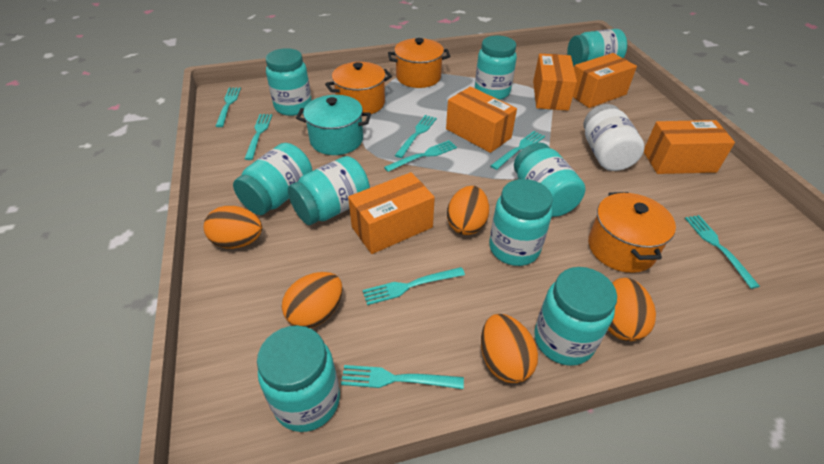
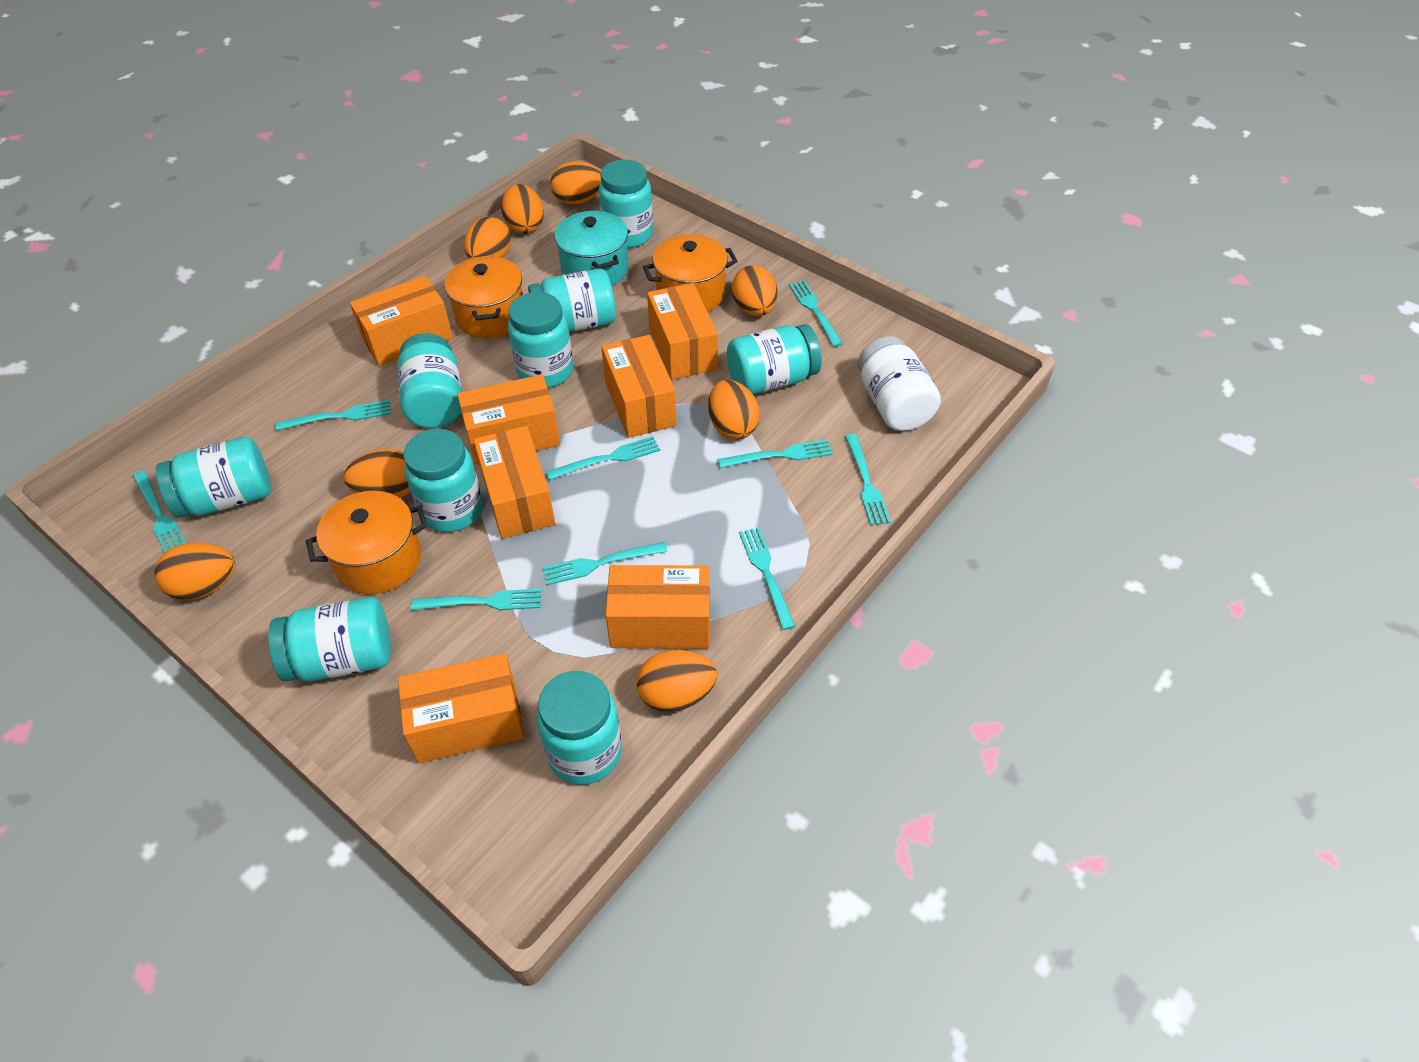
orange box: [348,172,435,254] [446,87,517,153] [533,54,577,111] [573,53,637,108] [644,120,735,174] = 5 -> [350,276,453,366] [398,653,524,763] [457,374,560,465] [473,426,555,539] [601,335,677,438] [605,565,710,649] [647,283,718,380] = 7
orange egg: [204,206,262,249] [282,272,343,328] [447,186,489,235] [481,314,538,383] [608,278,656,341] = 5 -> [155,542,235,600] [344,449,410,498] [464,217,511,259] [501,184,544,234] [550,161,601,205] [636,650,717,712] [708,380,760,440] [732,265,778,316] = 8
turquoise fork: [216,87,241,127] [245,114,272,160] [341,365,464,389] [363,267,465,305] [384,140,457,172] [395,115,437,158] [491,131,545,170] [685,215,760,289] = 8 -> [133,470,186,552] [275,400,391,431] [411,589,541,610] [543,542,668,585] [546,436,660,480] [717,439,833,468] [739,527,795,630] [789,280,843,347] [845,434,891,526] = 9

